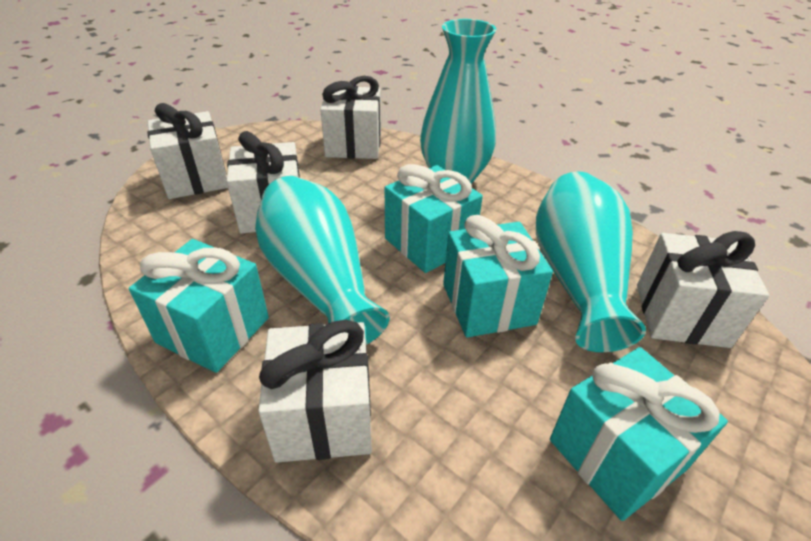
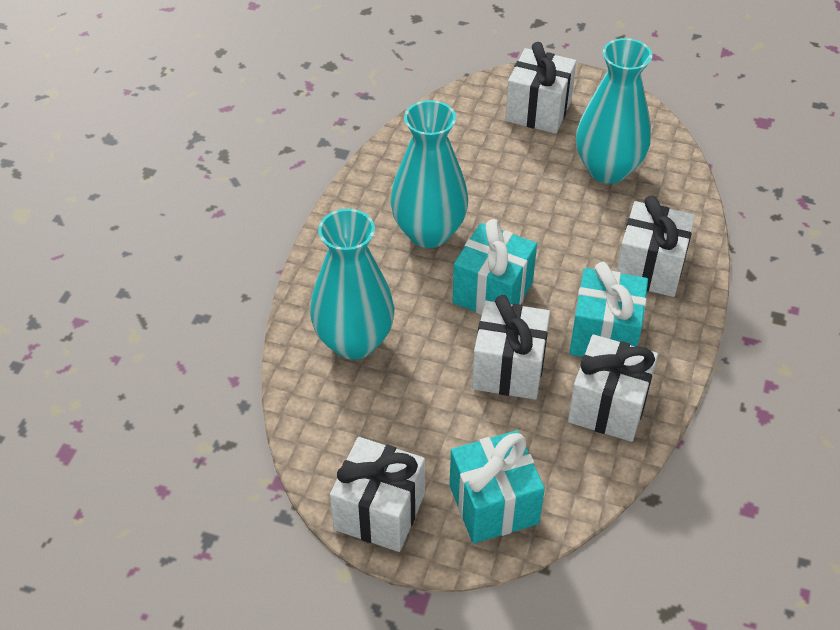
turquoise gift: [129,239,269,373] [385,164,483,273] [443,215,553,338] [550,347,728,521] = 4 -> [450,430,545,543] [453,219,537,315] [569,262,648,357] = 3

